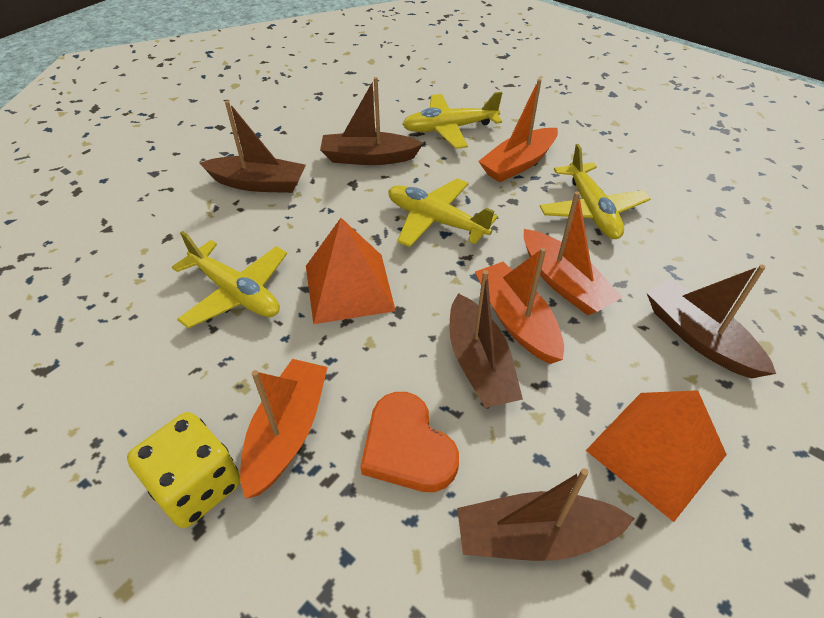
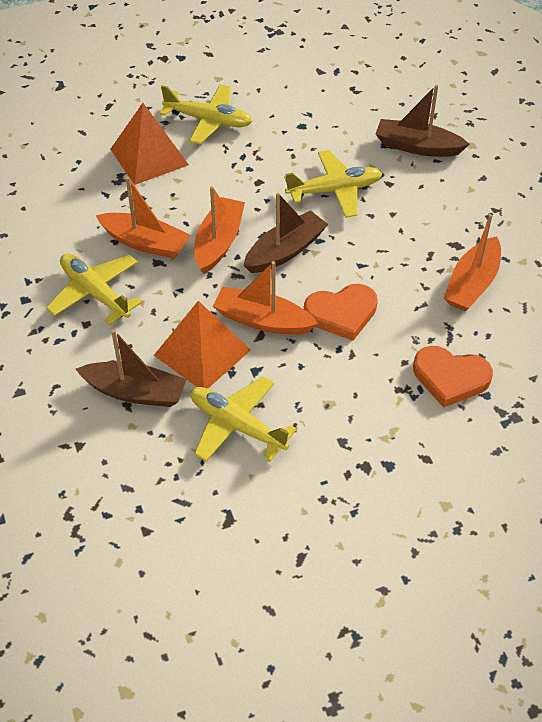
brown boat: [200,101,306,193] [320,77,424,165] [449,270,523,408] [457,468,635,561] [647,265,776,378] = 5 -> [76,329,187,407] [244,193,328,273] [376,85,469,157] = 3
orange heart: [360,392,459,492] = 1 -> [304,284,378,341] [413,346,493,408] = 2
yellow dice: [127,412,240,528] = 1 -> none = 0

